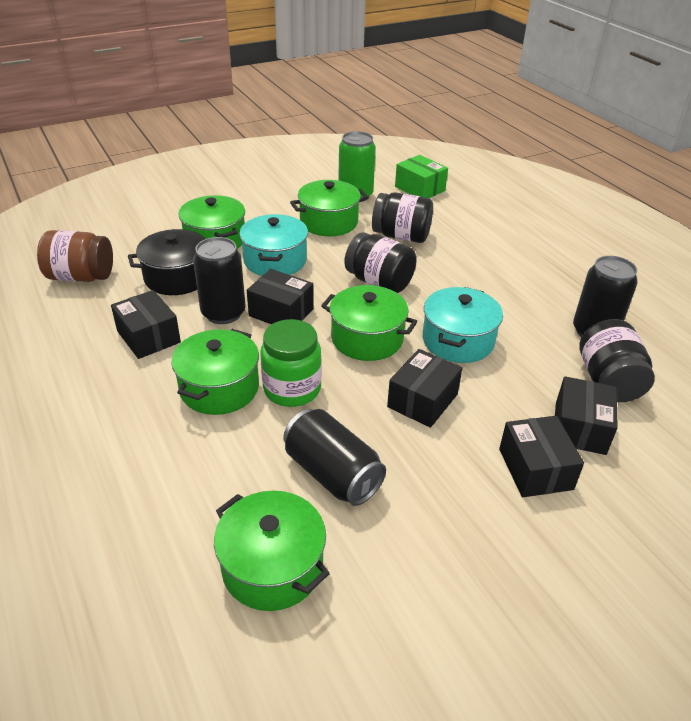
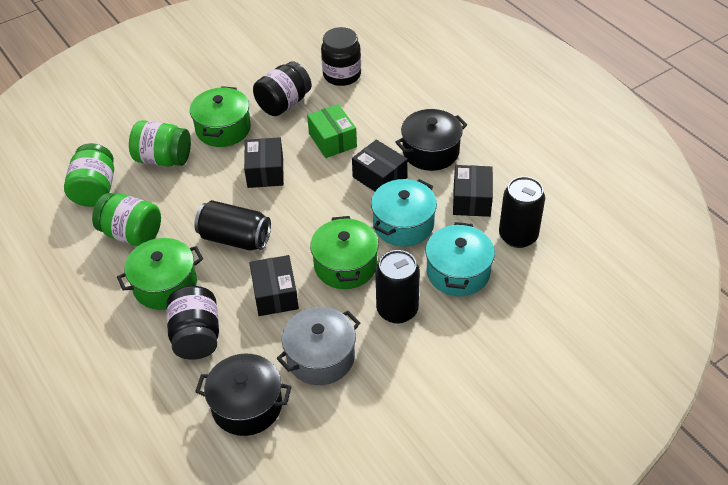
black box: [111,290,181,359] [247,269,314,324] [387,349,462,428] [499,416,584,497] [555,376,618,455] = 5 -> [244,137,284,188] [249,255,299,316] [352,139,408,191] [453,165,493,217] = 4
black pot: [128,229,206,295] = 1 -> [195,354,292,436] [395,109,467,171] = 2
brown jar: [37,230,113,282] = 1 -> none = 0
green can: [338,131,376,202] = 1 -> none = 0
green jar: [260,319,322,407] = 1 -> [64,143,114,207] [92,193,161,247] [129,120,191,167] = 3
green pot: [171,329,259,415] [178,195,245,249] [214,491,330,611] [290,180,368,236] [321,285,418,361] = 5 -> [117,238,203,310] [190,86,251,147] [310,216,379,289] = 3
grey pot: none = 0 -> [277,307,360,385] = 1

